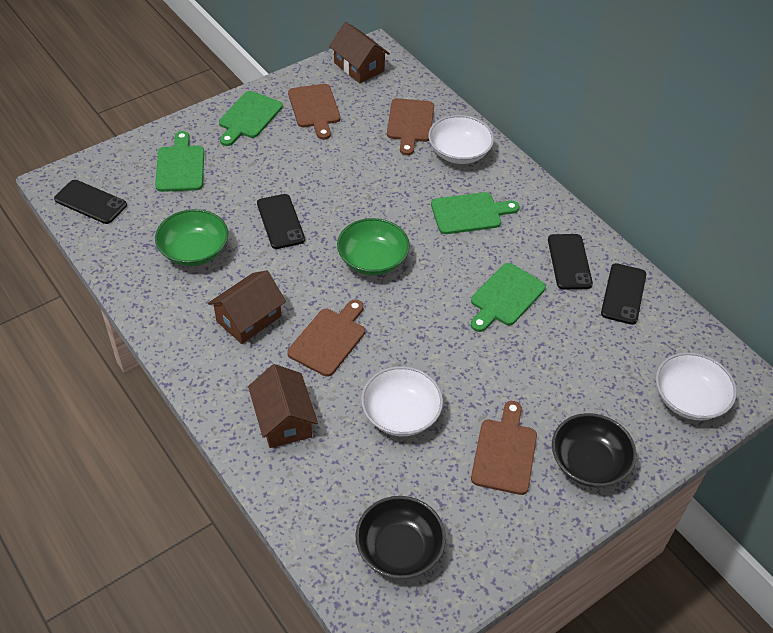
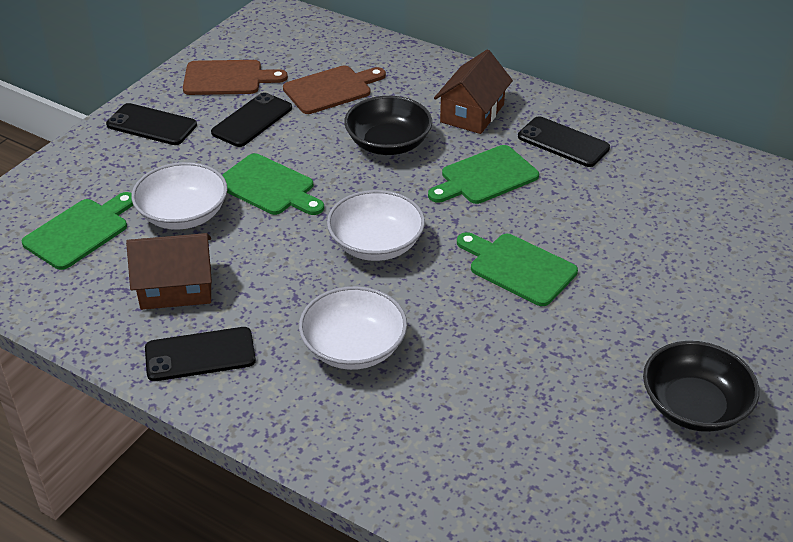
brown cutting board: [287,299,365,377] [288,84,341,140] [387,98,434,155] [471,401,537,495] = 4 -> [183,60,288,95] [283,65,386,114] = 2
brown house: [208,270,286,344] [248,364,318,448] [329,22,390,83] = 3 -> [126,233,212,310] [434,50,513,134] = 2
green bowl: [155,209,228,266] [337,218,410,275] = 2 -> none = 0

